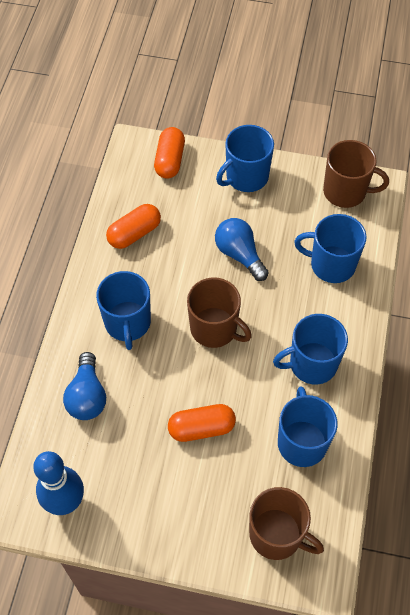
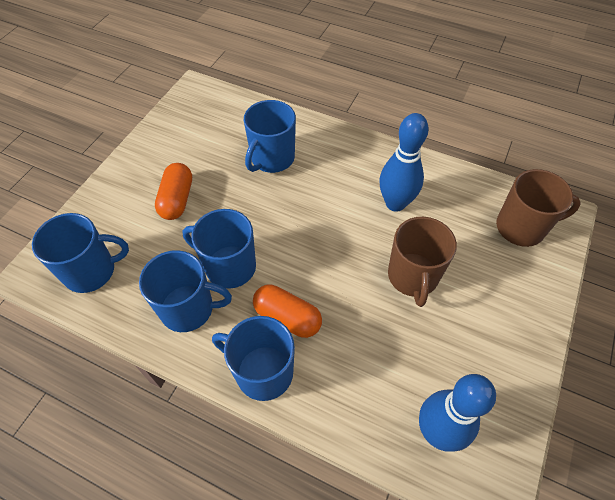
blue bowling pin: [33,451,84,515] = 1 -> [379,113,429,212] [419,374,496,452] = 2
blue light bulb: [63,352,106,420] [215,218,269,281] = 2 -> none = 0
brown mug: [187,277,252,348] [249,487,324,560] [323,140,389,208] = 3 -> [388,217,457,307] [496,169,581,247] = 2
orange capsule: [106,204,161,249] [154,127,185,179] [168,404,236,442] = 3 -> [155,163,192,220] [253,285,322,338] = 2

